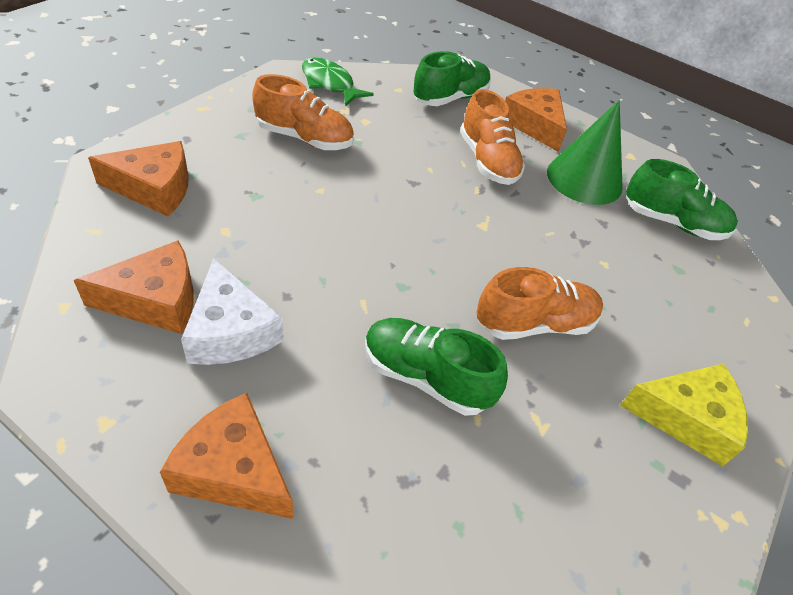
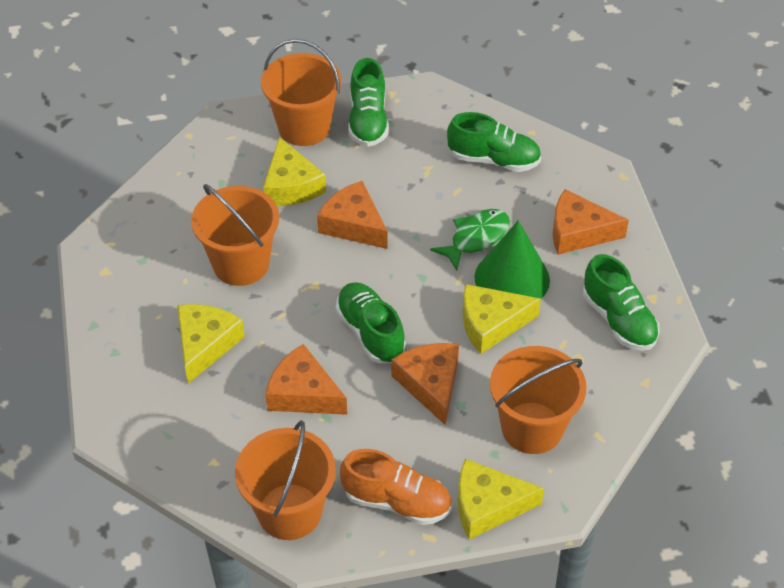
green shoe: [365,318,508,416] [413,51,491,106] [626,159,738,240] = 3 -> [335,282,406,363] [348,58,389,147] [447,112,541,172] [583,254,660,351] = 4
orange bucket: none = 0 -> [191,184,279,286] [235,420,336,540] [261,39,342,146] [490,346,587,454] = 4
orange shoe: [252,74,354,150] [460,89,525,185] [476,267,603,340] = 3 -> [340,449,452,525] = 1
white cheese: [181,258,283,365] = 1 -> none = 0
yellow cheese: [620,363,748,466] = 1 -> [177,304,245,384] [263,137,326,206] [458,459,544,540] [463,284,541,354] = 4

